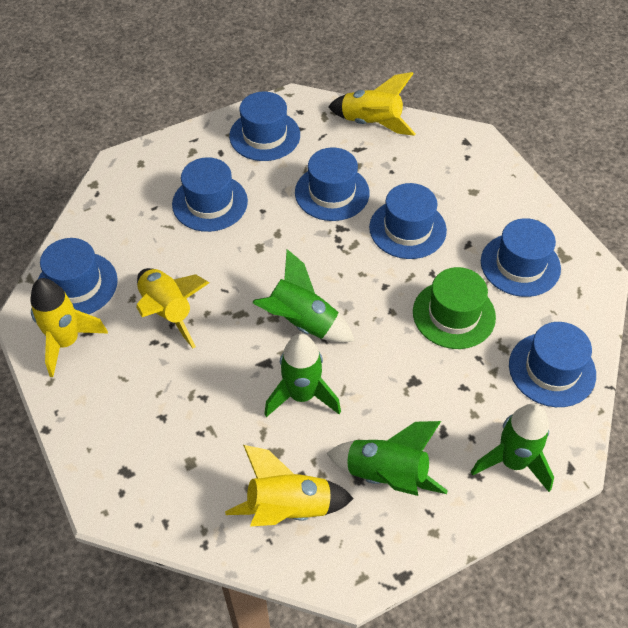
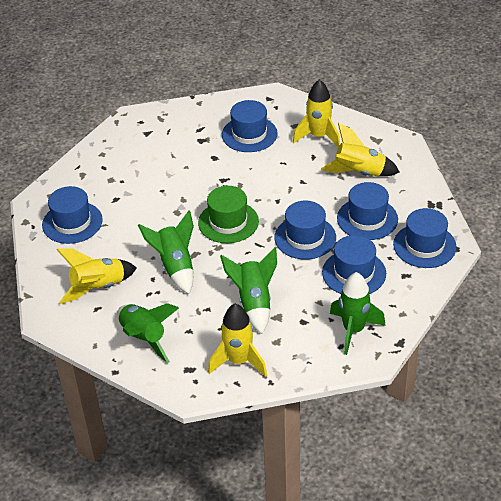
blue hat: [38,238,118,314] [172,157,248,232] [229,92,300,161] [295,147,370,221] [369,183,447,259] [481,218,561,297] [509,322,596,407] = 7 -> [42,186,103,244] [222,100,278,152] [274,201,336,260] [322,235,386,294] [337,182,398,240] [393,208,457,268] = 6

